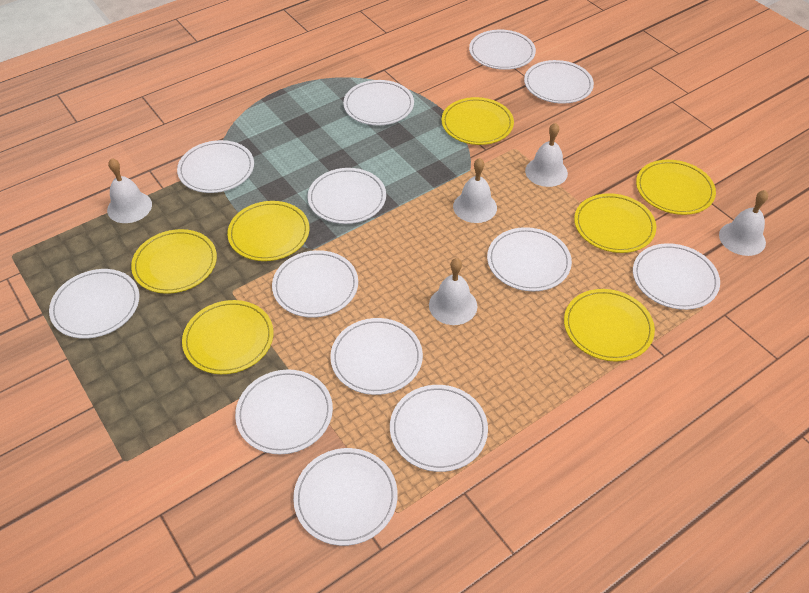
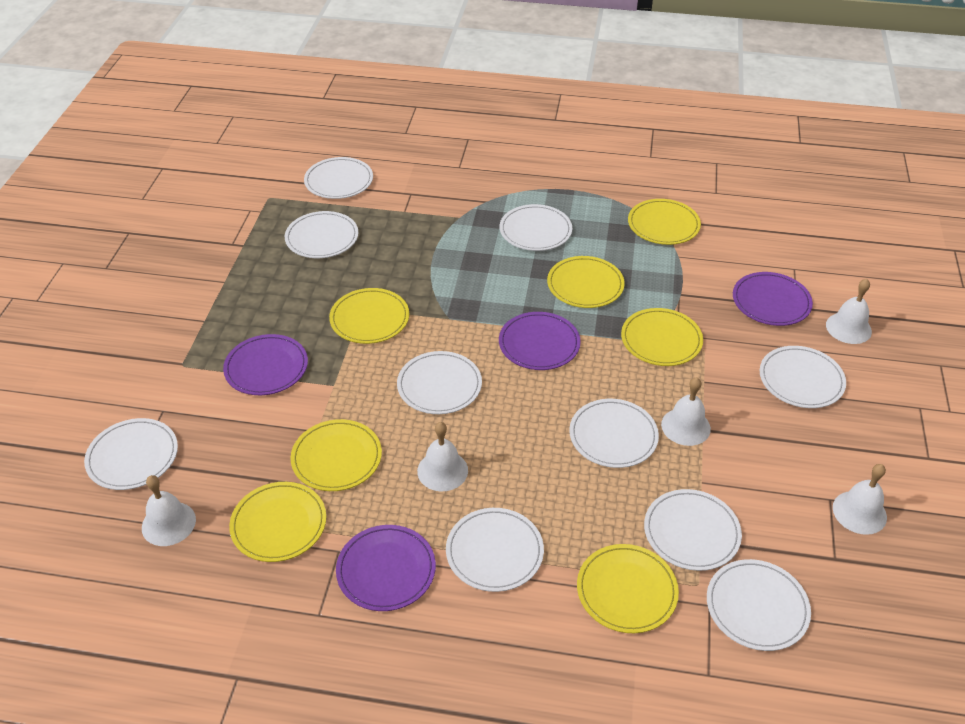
purple plate: none = 0 -> [223,334,308,395] [336,525,436,611] [499,312,581,370] [733,272,813,326] = 4
white plate: [49,269,139,339] [177,140,254,193] [235,370,333,454] [272,250,358,318] [293,448,398,546] [308,168,386,224] [330,318,423,395] [343,80,414,126] [390,385,488,472] [469,29,536,70] [487,227,572,291] [524,60,594,104] [633,243,720,310] = 13 -> [84,418,178,490] [285,211,358,258] [304,157,373,199] [397,351,482,414] [446,508,544,592] [500,204,572,251] [569,399,659,468] [644,489,742,571] [707,559,811,651] [760,346,846,408] = 10

